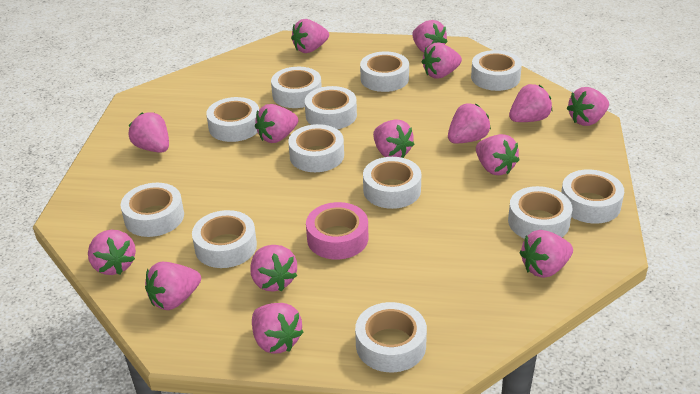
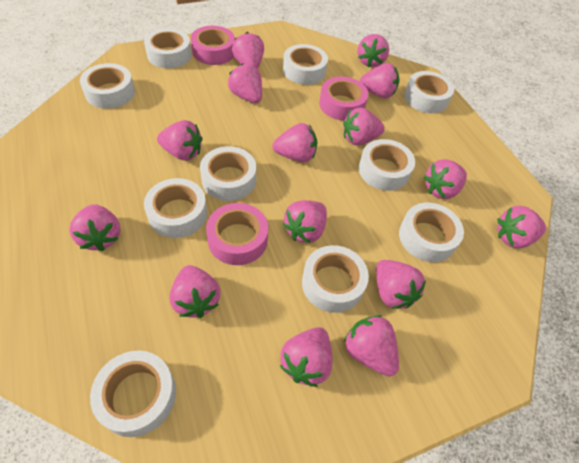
pink tape: [306,202,368,259] = 1 -> [191,26,235,65] [206,203,268,265] [319,77,368,121] = 3
white tape: [121,183,184,237] [192,210,257,268] [206,97,259,142] [271,67,322,108] [288,124,344,172] [305,86,357,129] [355,302,427,372] [360,51,409,92] [363,157,421,209] [471,50,522,91] [508,186,572,239] [561,169,624,224] = 12 -> [80,63,135,109] [90,351,176,437] [144,28,192,68] [144,178,207,238] [200,146,256,201] [283,44,328,85] [302,245,369,313] [359,139,415,191] [399,203,464,262] [404,71,454,113] = 10

